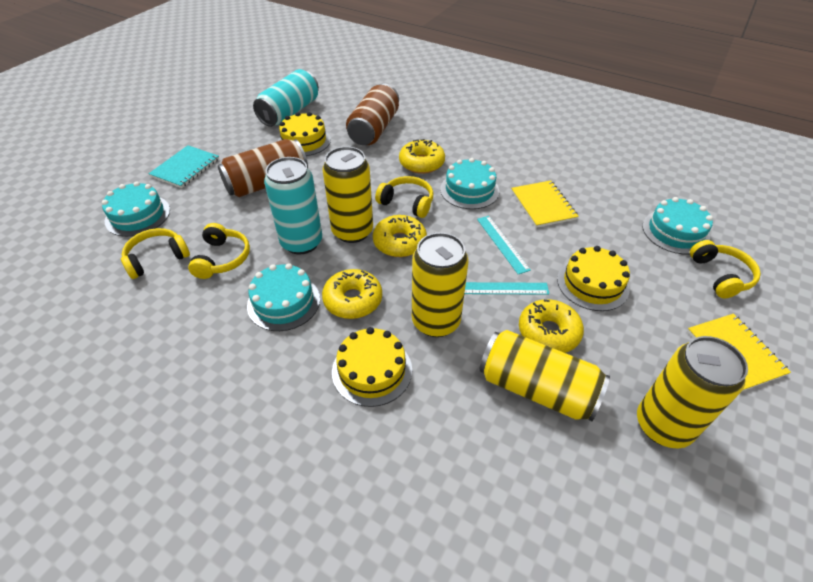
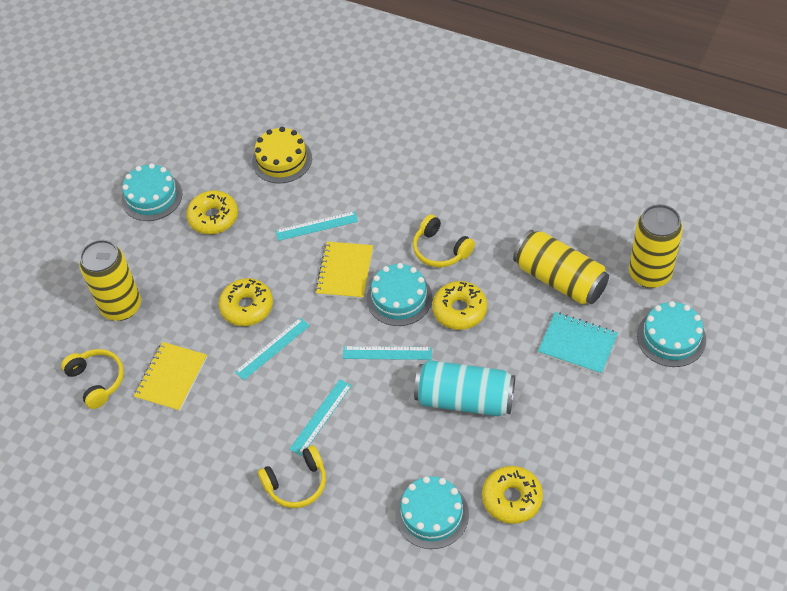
brown can: [218,139,308,197] [346,84,399,145] = 2 -> none = 0
turquoise can: [253,69,319,127] [264,157,322,255] = 2 -> [414,360,515,416] = 1
turquoise ruler: [464,282,549,295] [477,216,531,274] = 2 -> [235,318,310,380] [275,211,358,241] [289,379,352,456] [343,346,432,360] = 4
yellow cake: [278,112,331,156] [332,327,412,407] [557,246,630,311] = 3 -> [252,127,312,183] = 1
yellow can: [322,146,373,243] [412,232,468,337] [479,330,610,421] [637,336,748,448] = 4 -> [79,240,141,321] [513,230,609,304] [629,204,683,288] = 3
yellow headphones: [121,228,190,279] [188,223,250,279] [375,176,434,218] [690,240,761,298] = 4 -> [61,349,124,409] [258,445,326,508] [413,214,475,267] = 3

